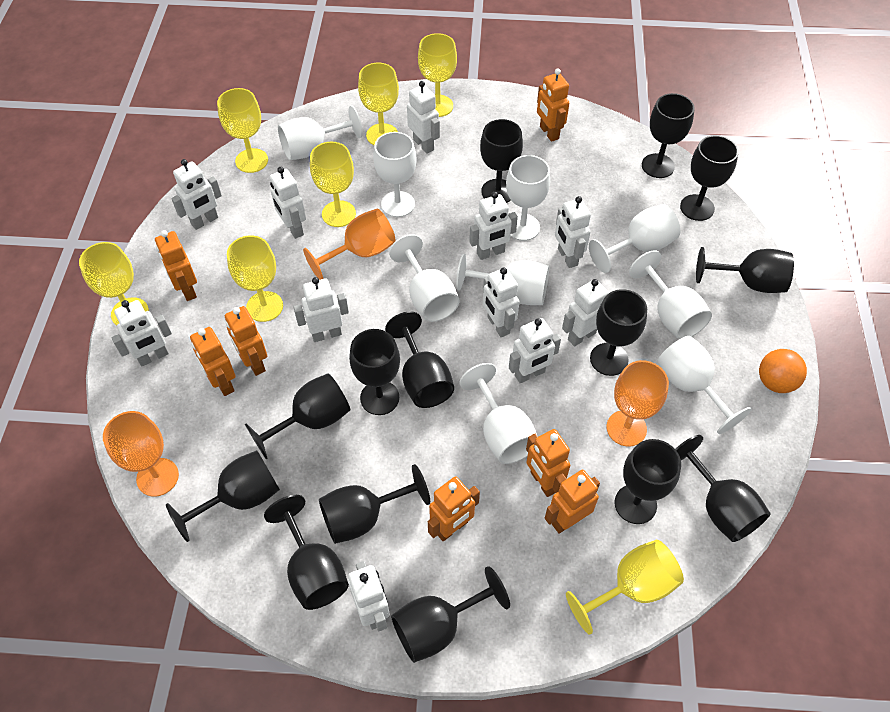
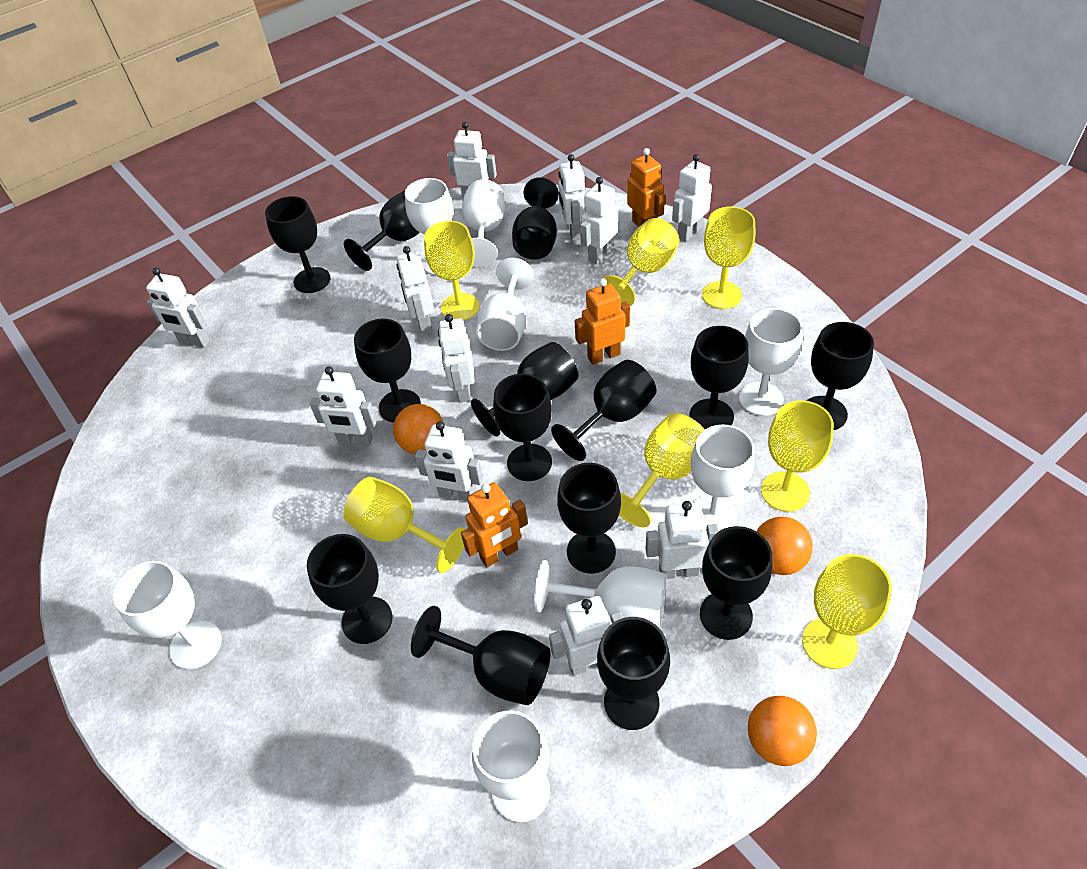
orange ball: [759,349,807,393] = 1 -> [393,404,443,454] [748,696,817,766] [756,517,813,575] = 3
orange goblet: [103,411,179,497] [303,209,396,280] [606,360,669,447] = 3 -> none = 0
orange robot: [155,230,197,301] [190,327,236,396] [225,306,267,376] [428,477,480,542] [526,429,570,497] [537,69,569,142] [545,470,600,534] = 7 -> [461,482,528,567] [575,278,630,365] [627,148,665,226] = 3
white goblet: [278,106,363,160] [373,132,417,217] [389,234,459,322] [456,254,549,305] [460,363,537,464] [506,155,550,241] [589,204,681,273] [629,250,712,339] [657,336,752,434] = 9 -> [113,561,222,670] [405,178,453,275] [462,179,505,267] [472,710,550,823] [476,258,534,351] [534,560,666,629] [691,424,755,531] [739,308,803,416] = 8

